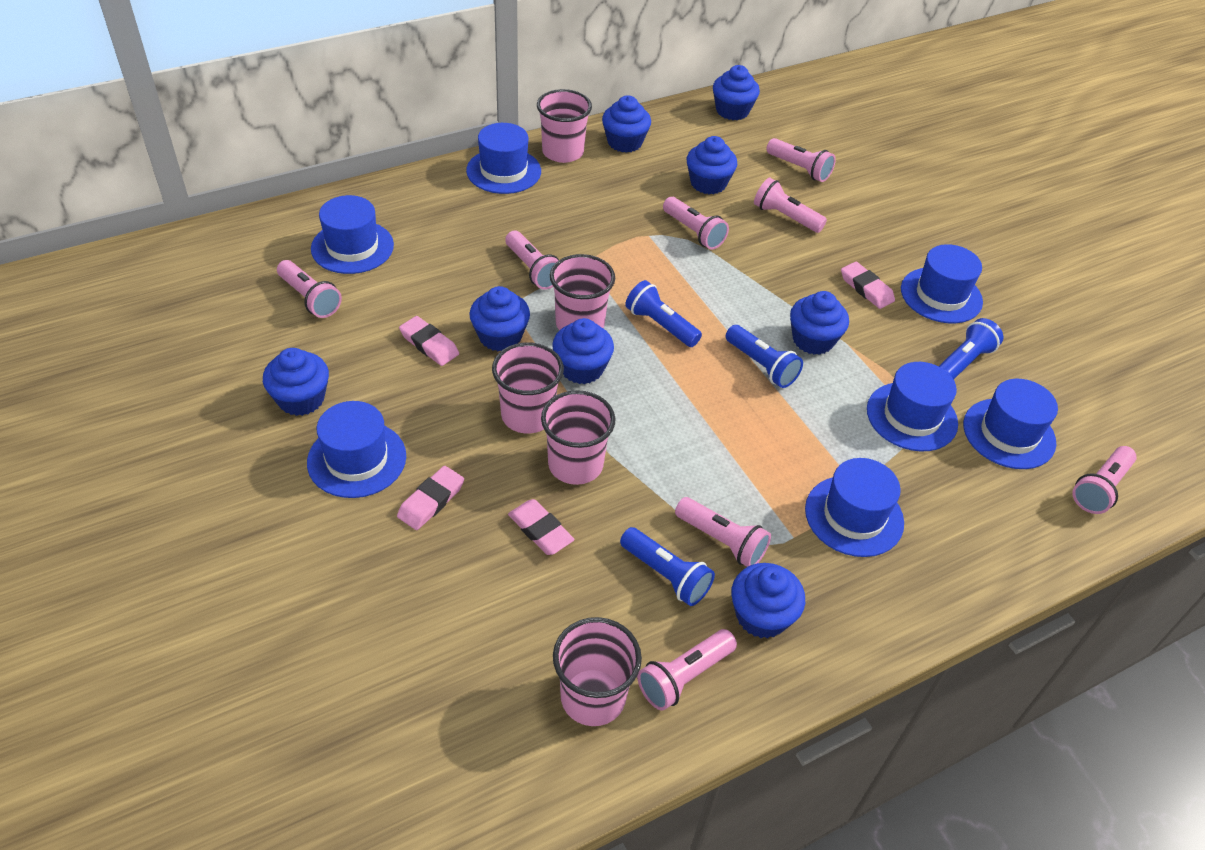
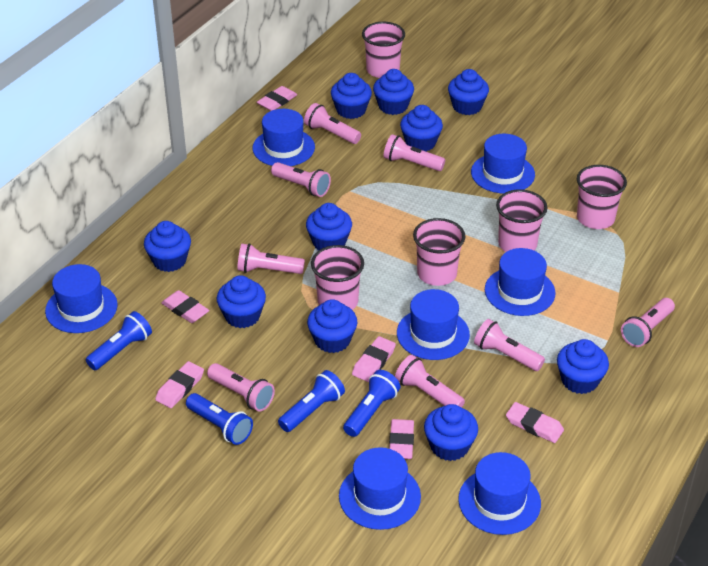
blue cupcake: [263,348,329,416] [469,286,530,351] [552,318,614,384] [602,95,651,153] [687,136,737,194] [713,65,760,120] [731,563,805,639] [790,291,849,355] = 8 -> [144,221,191,272] [217,275,266,328] [306,203,352,250] [307,299,357,353] [331,73,372,119] [373,69,414,115] [400,105,443,152] [424,404,478,461] [448,69,489,115] [557,339,609,394] = 10
pink eraser: [397,466,464,530] [399,316,459,366] [508,499,574,555] [841,262,895,309] = 4 -> [155,361,204,408] [161,290,209,323] [257,86,297,111] [352,336,396,382] [389,419,414,459] [506,402,564,443] = 6

